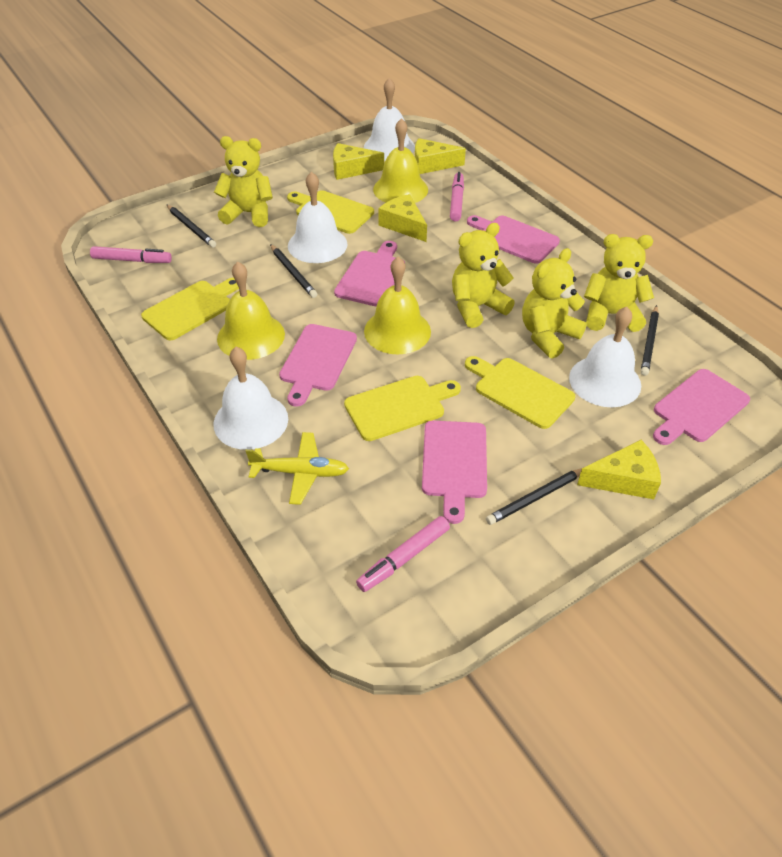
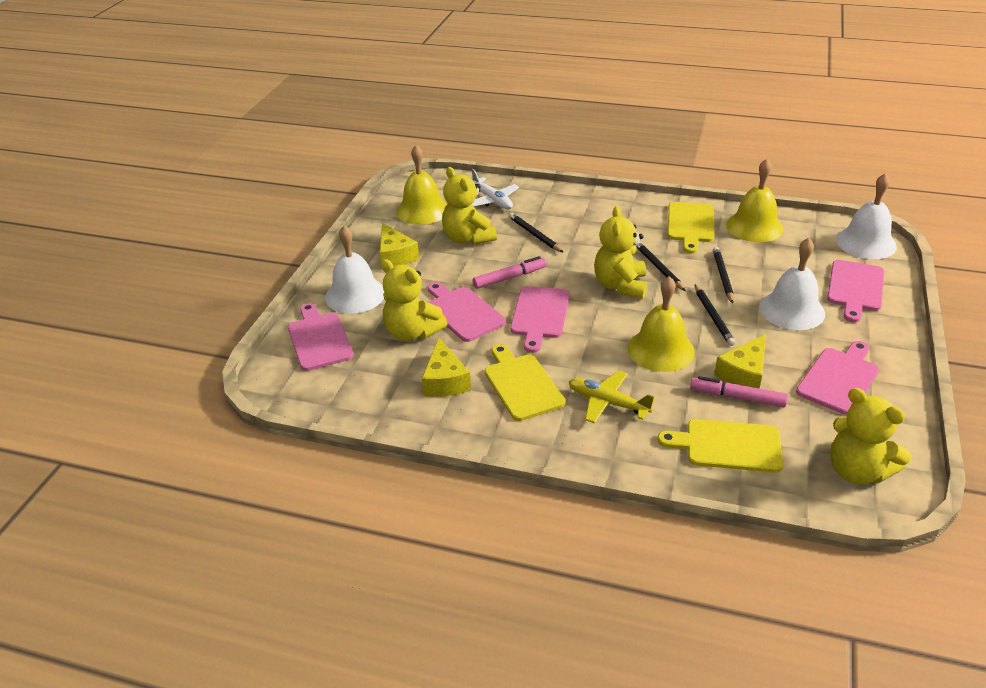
pink marker: [90,246,172,263] [356,516,450,592] [450,172,464,221] = 3 -> [473,256,547,289] [690,376,788,407] = 2
white bell: [214,347,288,450] [288,172,348,263] [364,78,415,161] [569,307,641,407] = 4 -> [325,225,384,314] [759,238,825,330] [836,173,897,259] = 3
white plane: none = 0 -> [472,169,519,209] = 1
yellow cheese: [333,143,384,180] [378,194,427,242] [415,138,466,174] [577,440,661,499] = 4 -> [380,223,419,267] [422,338,471,397] [714,334,766,389] = 3
yellow cutting board: [141,277,239,340] [287,190,374,234] [344,376,461,441] [465,356,575,429] = 4 -> [485,344,565,421] [658,419,783,473] [668,202,715,254] = 3

